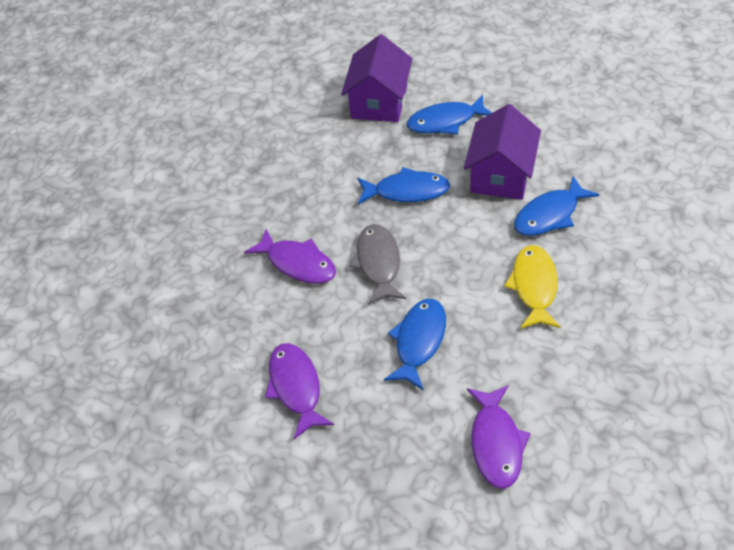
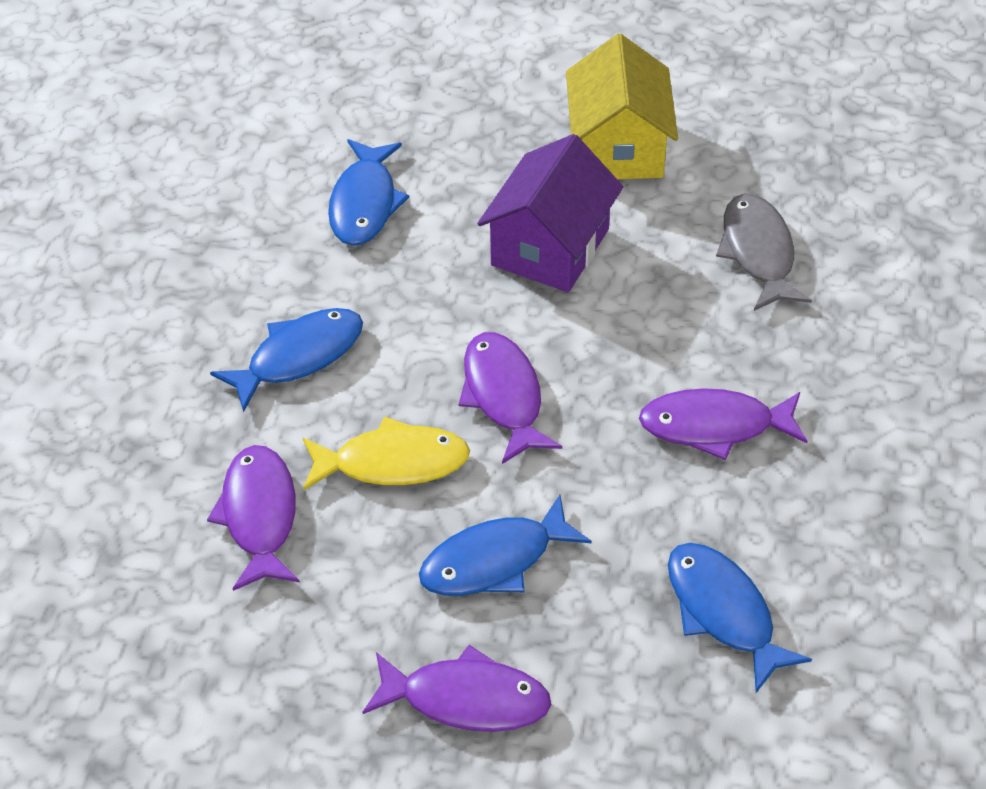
purple fish: [244,229,336,284] [265,343,334,439] [467,385,531,489] = 3 -> [207,445,300,591] [362,645,551,732] [459,332,562,464] [639,388,808,460] = 4
purple house: [341,34,413,122] [464,104,541,200] = 2 -> [477,134,623,292] = 1
yellow house: none = 0 -> [566,34,678,179] = 1

